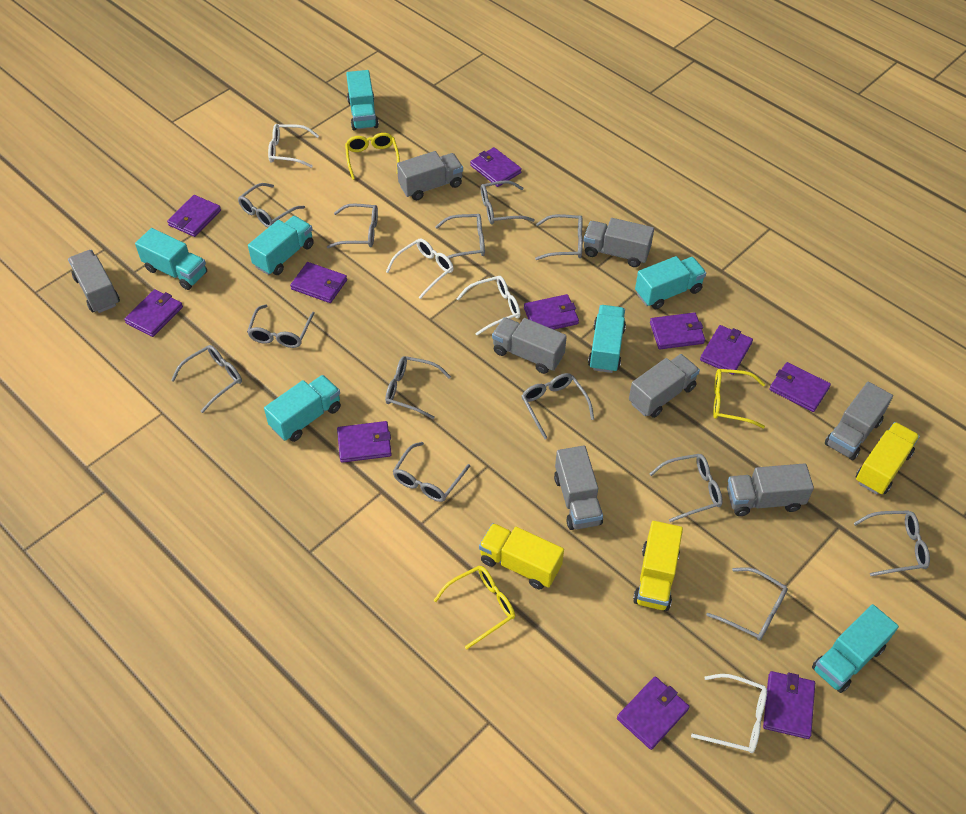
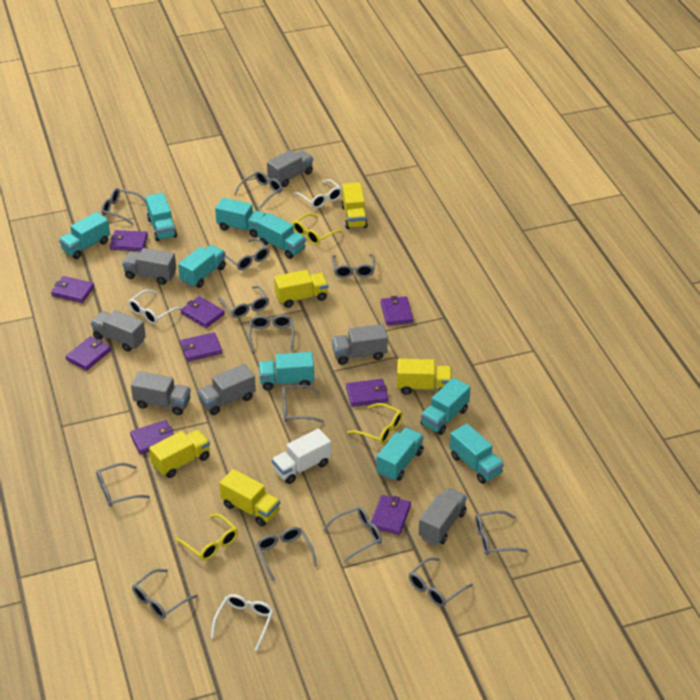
grey truck: [68,250,120,313] [397,151,463,200] [492,317,567,374] [554,446,603,530] [584,218,654,267] [629,354,700,418] [727,463,814,516] [825,382,893,460] = 8 -> [91,310,146,352] [122,248,176,285] [131,371,191,415] [197,364,256,415] [267,150,313,187] [332,324,388,365] [419,488,467,545] = 7
purple wallet: [124,289,183,337] [167,195,221,237] [290,262,347,303] [337,421,392,463] [470,147,522,187] [524,294,579,330] [617,676,690,750] [650,312,705,349] [700,325,753,375] [763,671,815,739] [769,362,831,412] = 11 -> [51,276,94,303] [66,336,111,371] [110,230,148,251] [130,420,174,454] [180,332,222,361] [181,296,225,328] [346,379,388,407] [371,495,411,535] [381,296,413,326] = 9
turquoise truck: [135,228,207,290] [248,216,314,275] [264,375,341,442] [346,70,379,131] [588,305,626,373] [635,256,706,309] [812,604,899,693] = 7 -> [59,212,110,259] [146,193,177,241] [178,245,226,288] [215,198,266,237] [257,213,306,259] [259,352,314,391] [376,428,424,481] [421,378,471,435] [450,424,504,484] = 9
white glasses: [268,124,319,168] [386,238,454,299] [456,276,521,335] [691,674,767,753] = 4 -> [129,290,182,324] [211,594,274,651] [294,179,342,208] = 3
white truck: none = 0 -> [272,428,331,484] = 1
yellow truck: [479,523,564,589] [633,521,683,611] [856,422,920,494] = 3 -> [149,430,210,478] [219,469,280,526] [274,270,328,308] [341,182,368,229] [397,359,452,395] = 5

